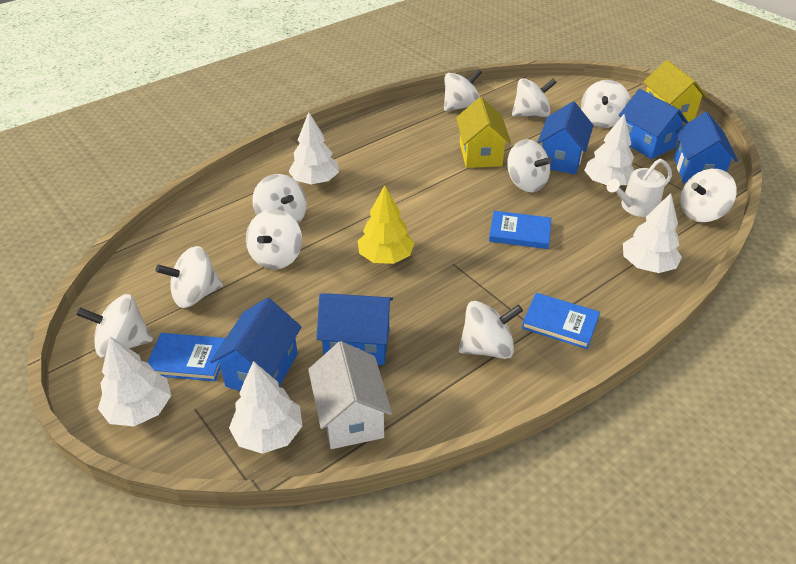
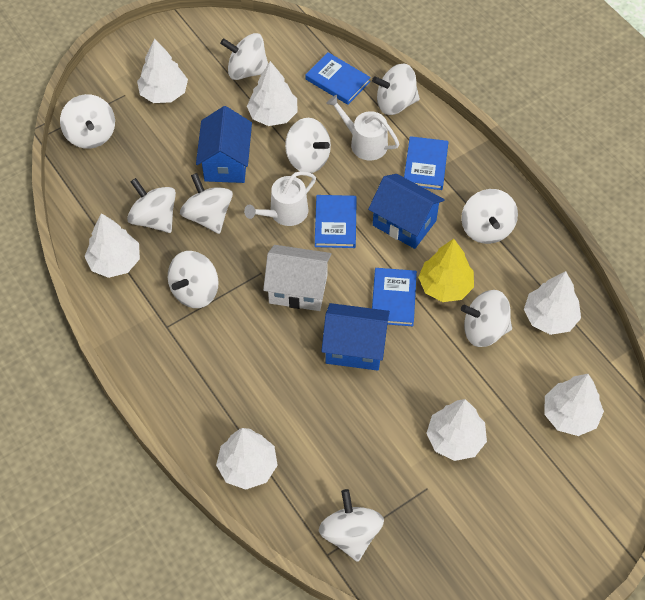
blue book: [147,333,225,381] [489,211,551,249] [522,293,600,349] = 3 -> [305,52,371,105] [315,195,357,248] [372,268,417,326] [404,136,448,190] = 4
blue house: [210,298,302,391] [316,293,393,365] [537,102,594,174] [619,89,688,159] [674,112,738,183] = 5 -> [196,106,252,183] [321,303,390,371] [368,174,445,249] = 3
white tree: [98,337,171,426] [229,361,302,454] [288,112,339,184] [584,114,634,186] [623,193,682,273] = 5 -> [84,213,140,278] [137,38,188,103] [216,428,278,490] [247,61,298,126] [426,399,487,461] [524,271,581,335] [544,374,604,436] = 7
white watering can: [607,159,672,217] = 1 -> [244,171,316,226] [326,95,399,160] = 2
yellow house: [456,97,511,168] [643,60,708,123] = 2 -> none = 0

